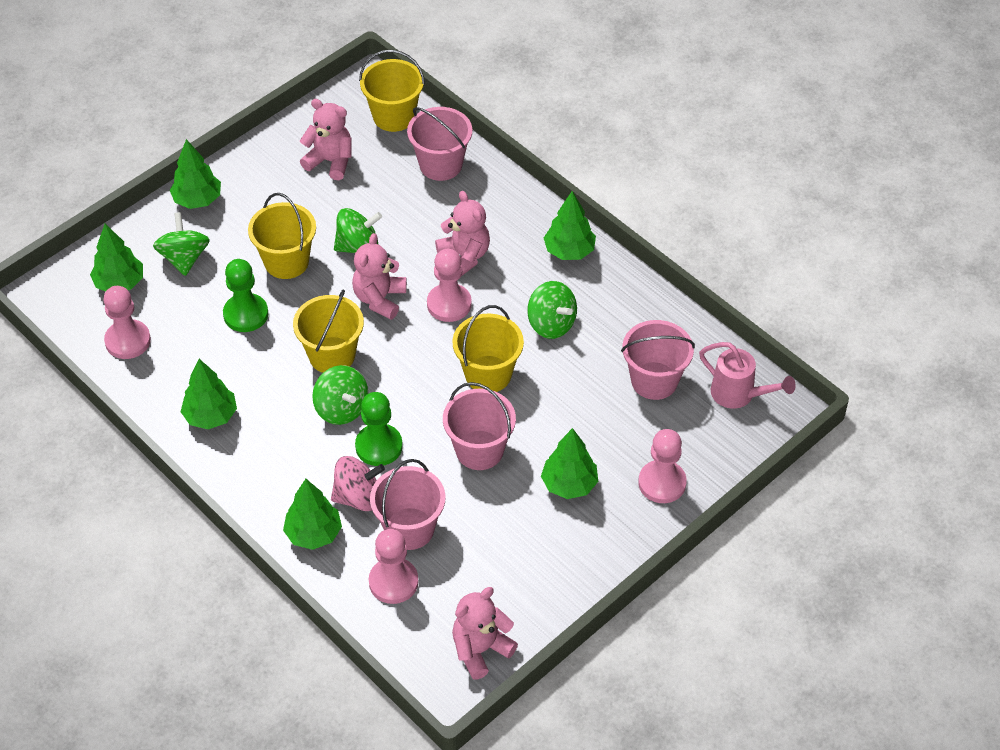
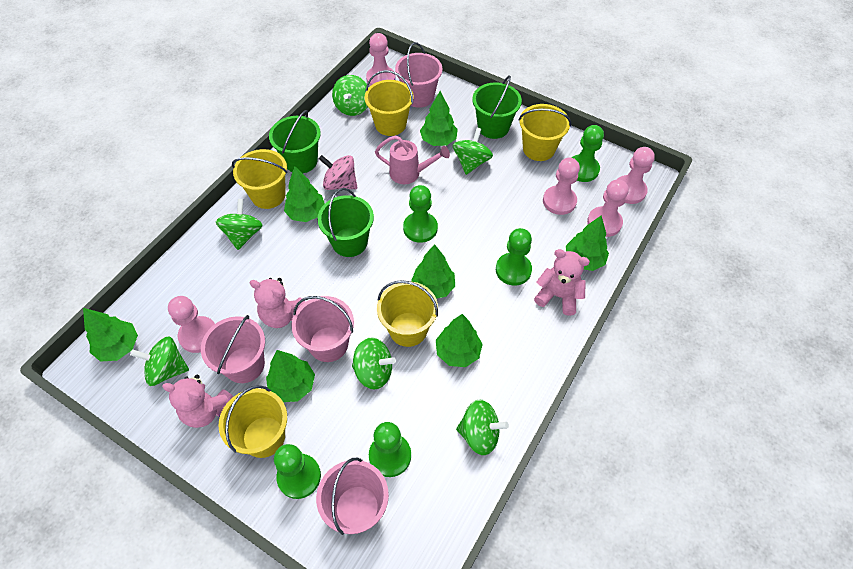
green bucket: none = 0 -> [269,110,321,173] [317,188,374,257] [472,75,522,139] = 3
green pawn: [223,259,268,332] [355,392,403,466] = 2 -> [274,444,321,499] [369,422,411,477] [403,185,438,243] [496,228,532,286] [571,125,604,182] = 5
green spinning top: [153,212,210,276] [312,365,368,425] [334,208,382,253] [527,281,577,339] = 4 -> [130,337,189,386] [216,199,263,250] [332,75,369,116] [352,338,396,390] [453,128,493,175] [456,399,509,455] = 6
green tree: [90,224,143,291] [170,139,221,209] [181,359,237,429] [283,479,342,550] [541,428,598,499] [544,191,596,260] = 6 -> [83,308,138,362] [266,350,315,402] [284,166,325,222] [411,244,455,299] [420,91,458,146] [436,314,483,367] [566,215,609,271] = 7
pink pawn: [103,286,151,359] [369,529,418,604] [427,249,472,322] [638,429,687,503] = 4 -> [168,296,215,353] [366,33,396,86] [543,157,580,215] [587,179,629,237] [617,147,655,204] = 5
pink teddy bear: [300,99,352,180] [352,233,407,320] [435,191,490,276] [452,587,518,680] = 4 -> [162,375,233,428] [249,278,305,328] [534,249,590,316] = 3
yellow bucket: [248,193,316,279] [293,289,364,373] [359,50,425,132] [452,305,524,392] = 4 -> [218,385,287,458] [232,149,287,209] [364,70,414,136] [377,280,438,347] [519,104,571,161] = 5

